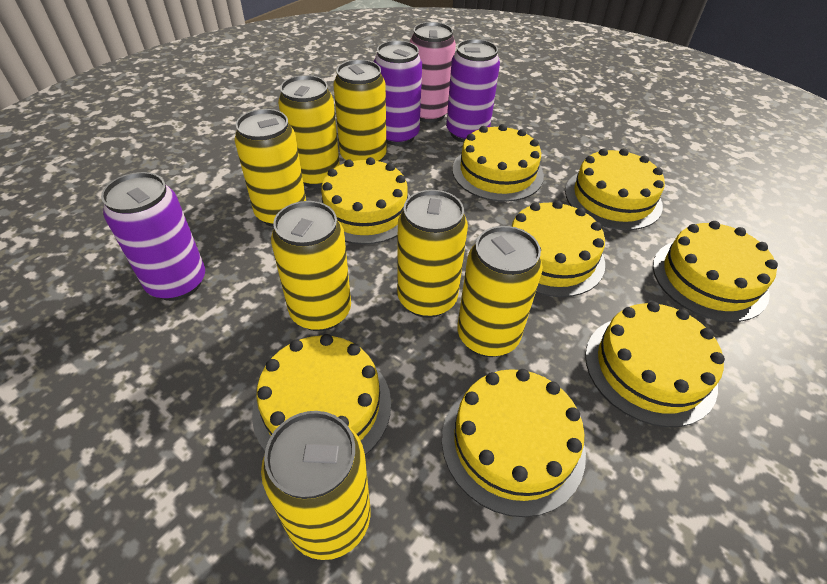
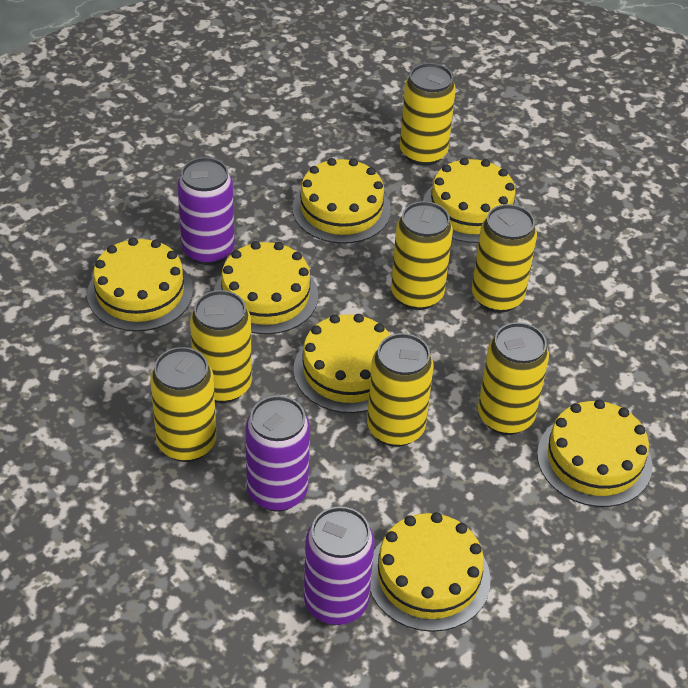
pink can: [410,22,456,123] = 1 -> none = 0
yellow cake: [252,334,391,455] [318,157,410,244] [442,369,586,517] [453,124,544,202] [512,200,605,297] [565,148,665,230] [585,301,725,427] [653,221,778,322] = 8 -> [87,237,193,331] [214,241,318,334] [292,158,391,244] [294,314,390,413] [370,512,490,632] [423,157,519,243] [537,399,652,507] = 7

